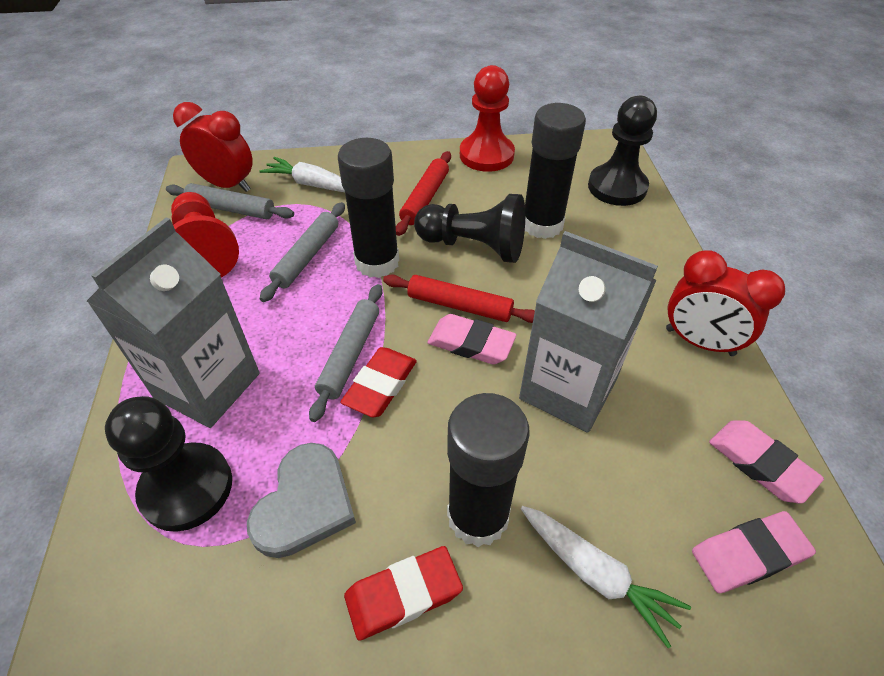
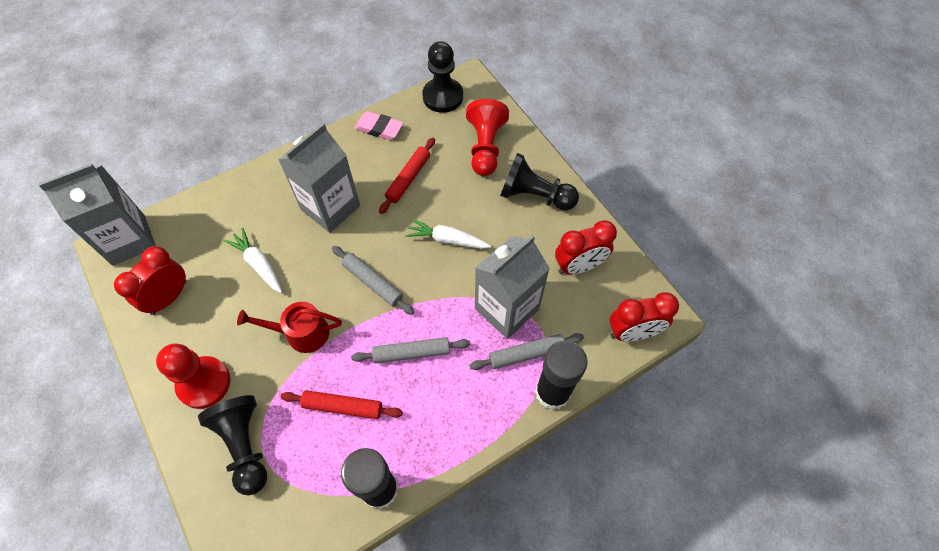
black glue stick: [338,138,399,278] [447,393,530,547] [525,103,586,239] = 3 -> [341,448,399,509] [535,341,587,410] = 2
grey carton: [87,217,260,428] [519,231,658,433] = 2 -> [39,164,156,266] [278,123,360,233] [475,235,550,339] = 3
grey heart: [247,443,356,558] = 1 -> none = 0
pink eraser: [428,314,517,364] [692,511,816,593] [709,421,824,504] = 3 -> [355,111,403,140] = 1
red clock: [173,102,253,192] [666,250,785,356] = 2 -> [114,246,186,315] [555,220,617,274] [609,292,679,341] = 3
red eraser: [340,347,417,418] [344,546,463,641] = 2 -> none = 0
red watering can: none = 0 -> [237,302,342,353] = 1

